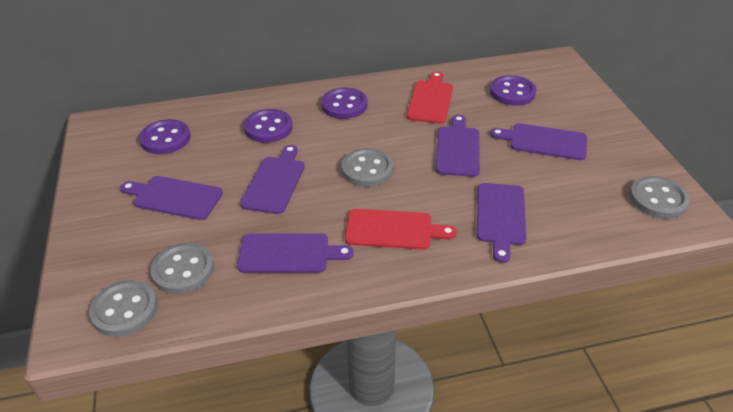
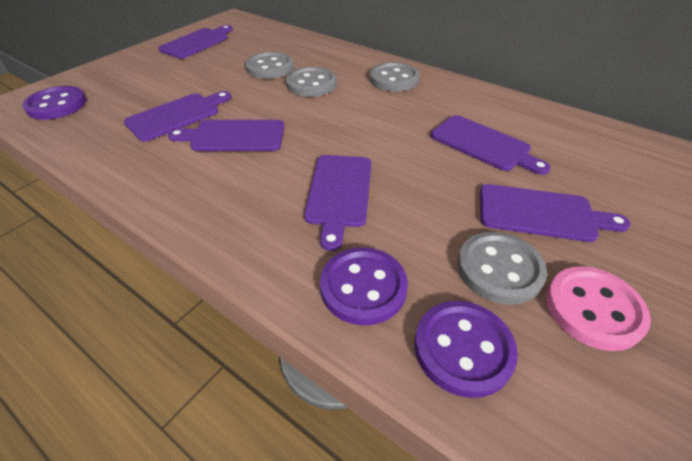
pink button: none = 0 -> [546,266,651,351] = 1
purple button: [139,119,190,154] [244,109,293,143] [321,88,368,119] [490,75,536,106] = 4 -> [22,86,86,120] [320,247,408,325] [414,301,518,398] = 3
red cutting board: [345,209,457,250] [407,71,453,124] = 2 -> none = 0

